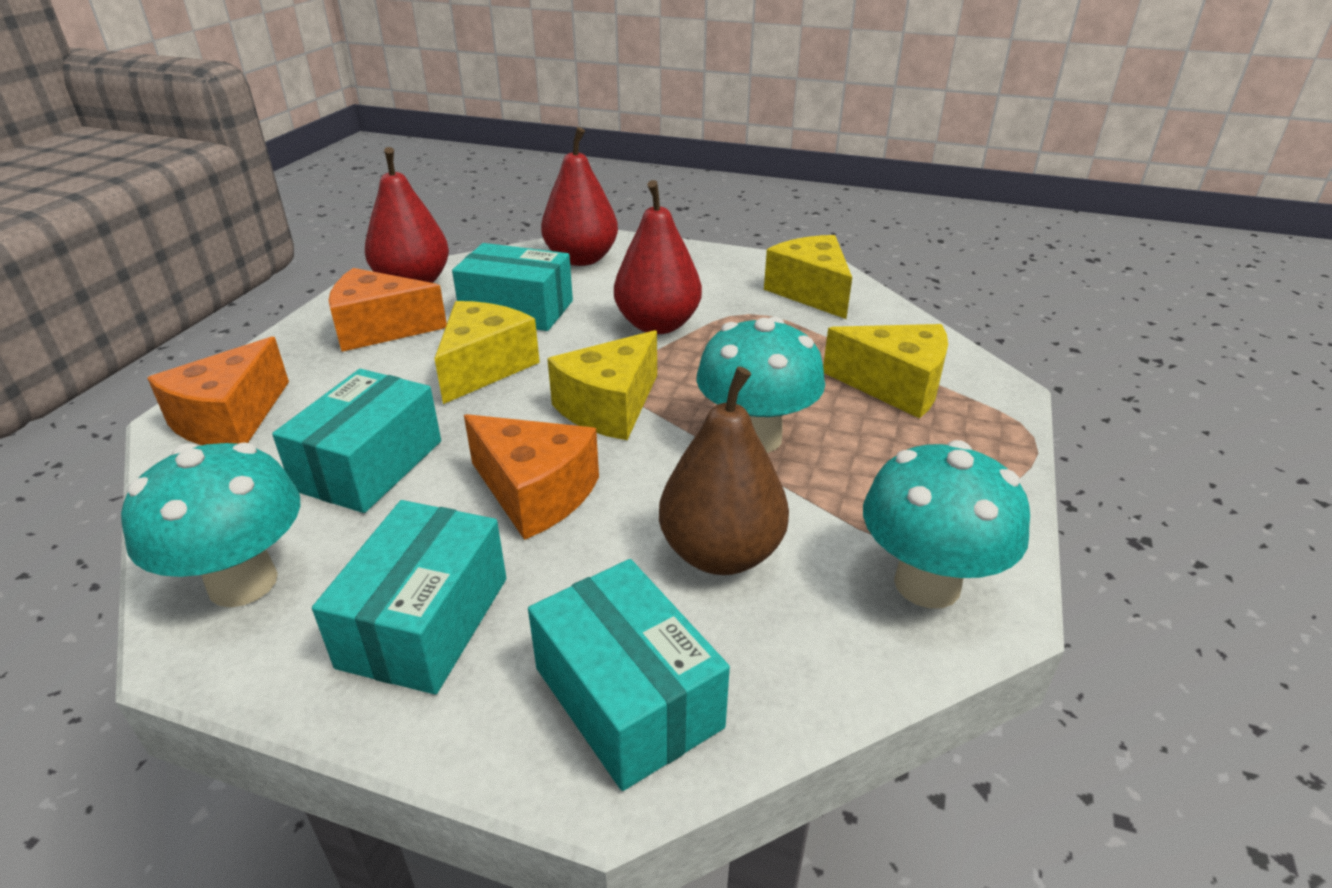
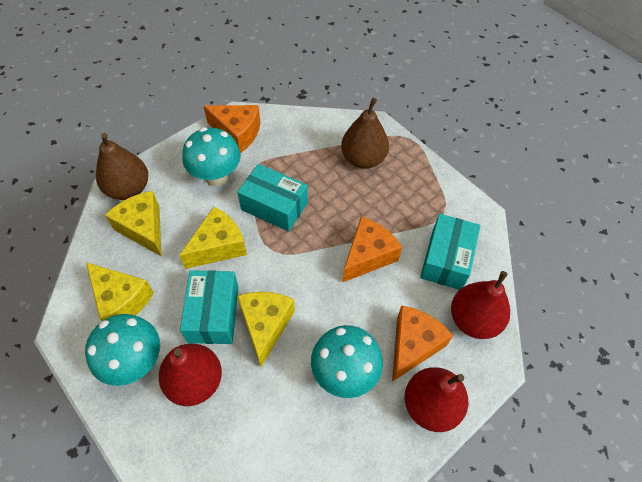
brown pear: [659,366,789,575] = 1 -> [96,133,148,200] [341,98,389,169] = 2
turquoise box: [272,369,441,513] [312,500,506,694] [452,243,573,331] [528,559,730,791] = 4 -> [180,270,239,344] [237,164,308,231] [420,214,481,290] = 3

